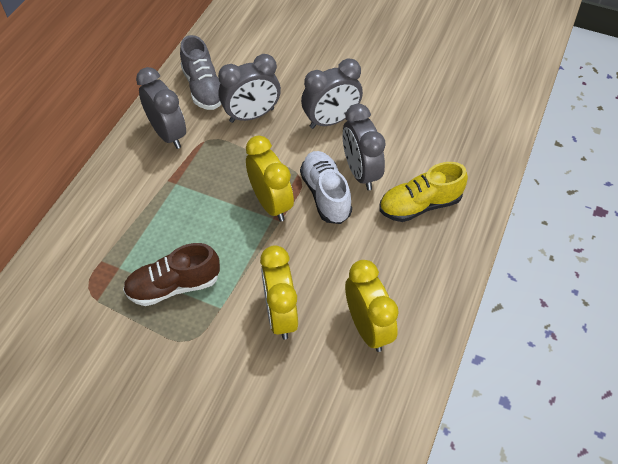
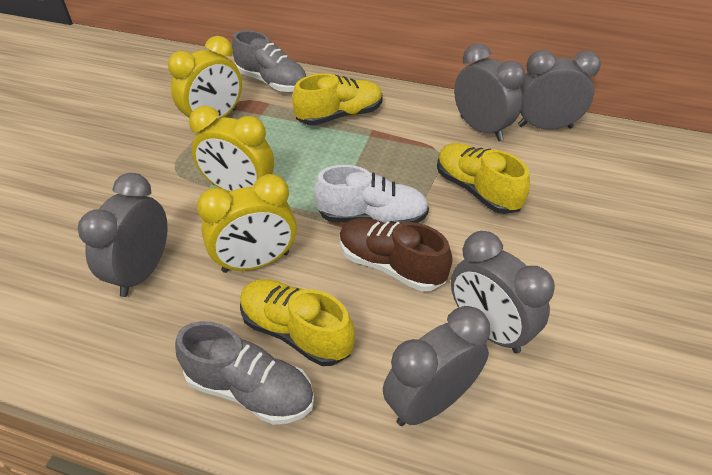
grey clock: [136,67,186,149] [218,54,281,123] [301,58,363,129] [343,104,386,190] = 4 -> [78,173,168,297] [383,306,490,426] [451,231,555,354] [454,43,525,141] [518,50,601,130] = 5
grey shoe: [180,35,221,110] = 1 -> [175,321,314,425] [232,30,307,92] = 2
yellow shoe: [379,162,468,222] = 1 -> [240,279,355,366] [292,73,383,126] [437,143,530,214] = 3

